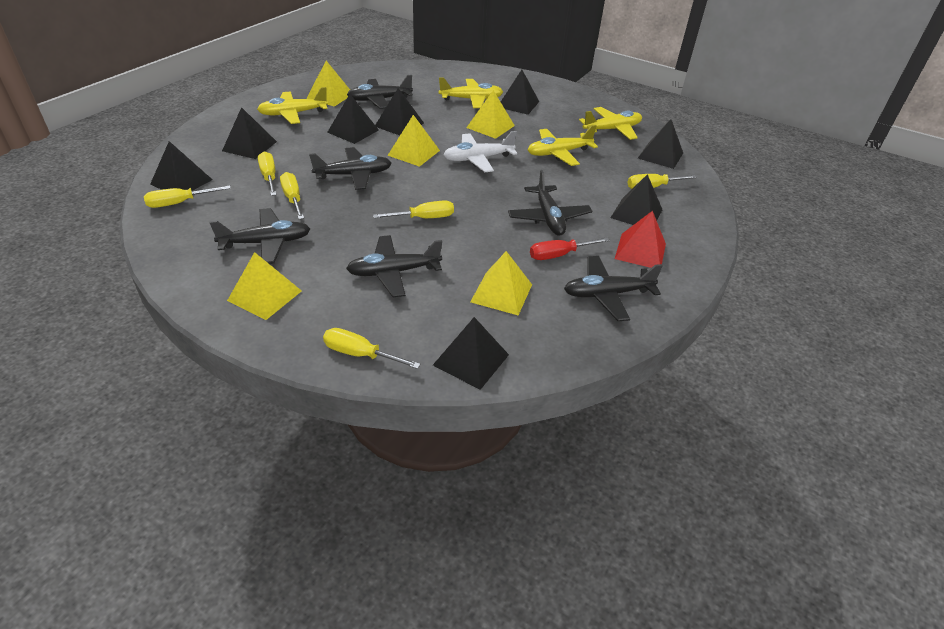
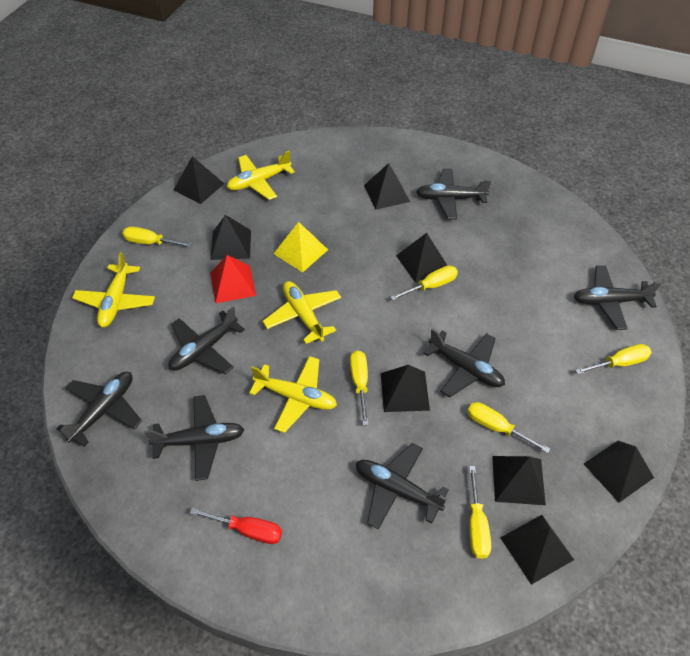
black plane: [209,208,310,264] [309,147,391,190] [346,235,442,297] [347,75,413,109] [508,170,592,236] [564,256,663,321] = 6 -> [56,372,142,447] [144,395,244,481] [169,306,245,374] [356,443,449,530] [416,169,492,219] [423,328,505,397] [574,265,662,330] = 7
white plane: [444,131,517,172] = 1 -> none = 0
yellow pyramid: [227,252,302,320] [306,61,350,107] [387,115,440,167] [466,90,515,139] [470,251,532,315] = 5 -> [273,222,328,272] = 1

